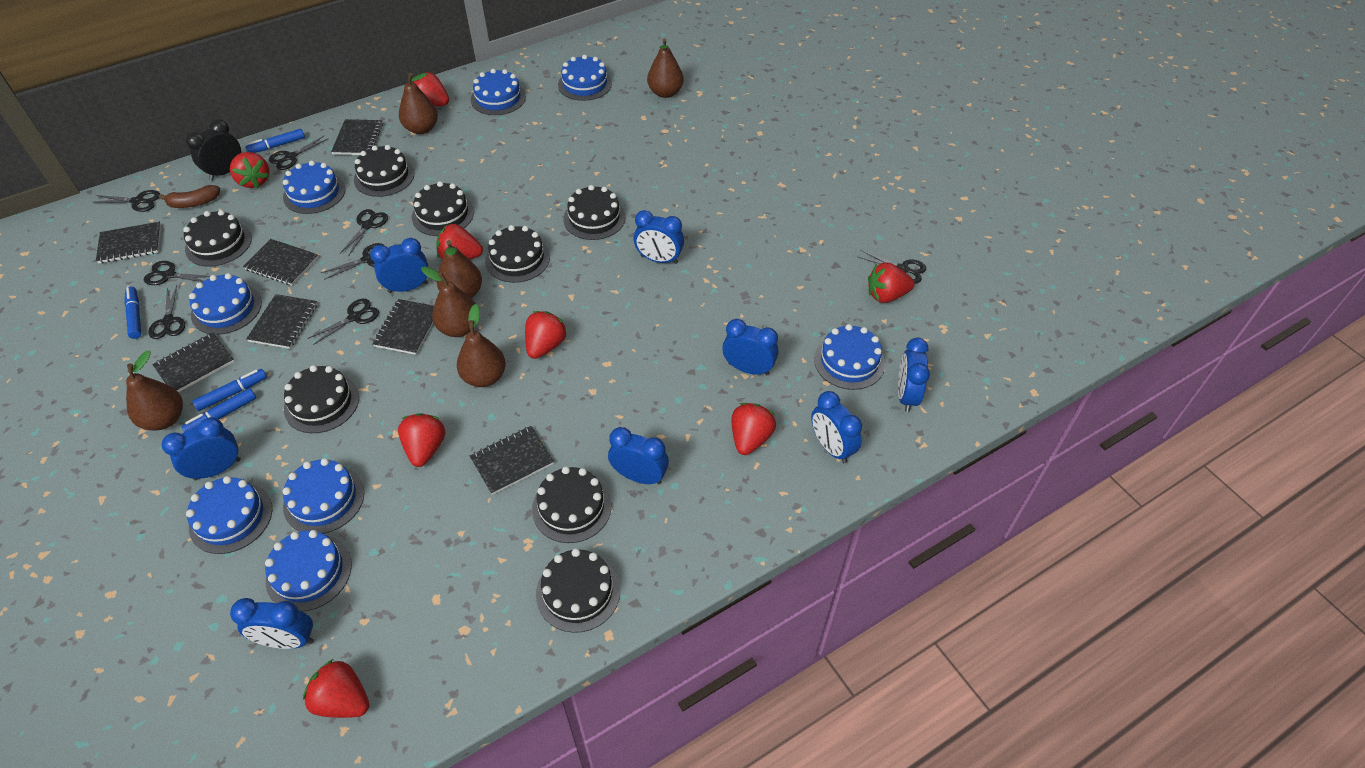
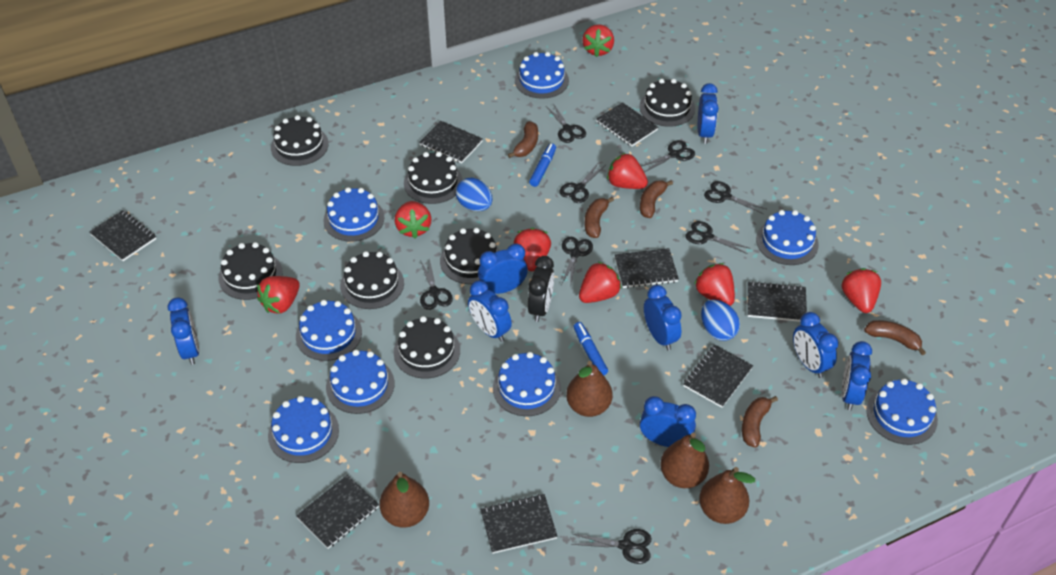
black cake: [183,210,252,267] [284,365,359,433] [354,145,415,197] [412,181,474,236] [485,225,550,283] [532,466,612,543] [536,548,620,633] [563,185,625,240] = 8 -> [218,242,283,300] [271,115,329,166] [340,251,404,309] [393,316,460,378] [404,152,463,204] [440,228,500,284] [639,79,695,127] = 7
black notebook: [96,222,161,264] [152,332,234,392] [243,239,318,285] [246,294,317,349] [331,119,383,155] [372,299,434,355] [470,426,554,495] = 7 -> [89,210,156,261] [296,475,379,549] [419,121,483,163] [480,494,558,554] [596,102,658,147] [615,248,679,288] [683,345,753,408] [748,281,807,322] = 8
blue egg: none = 0 -> [456,178,492,211] [701,299,740,341] = 2
blue marker: [124,287,141,339] [182,388,256,432] [192,369,267,411] [245,129,305,153] = 4 -> [529,143,556,187] [574,322,608,375] = 2
brown banana: [159,185,220,208] = 1 -> [508,121,538,158] [585,197,614,238] [640,180,673,218] [742,396,778,448] [864,320,926,355] = 5
brown pear: [126,351,183,431] [399,73,438,134] [421,267,476,337] [436,240,482,298] [457,304,506,387] [647,38,684,98] = 6 -> [380,472,429,528] [566,361,613,417] [660,432,709,488] [699,467,755,524] = 4

